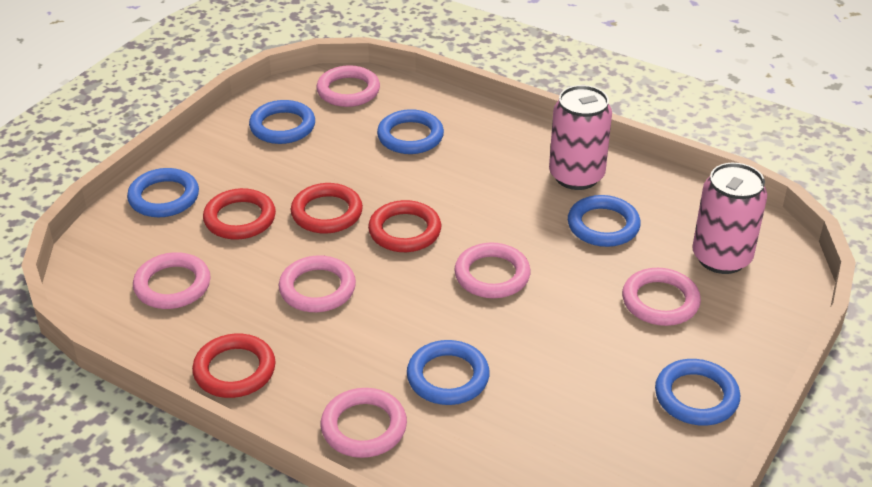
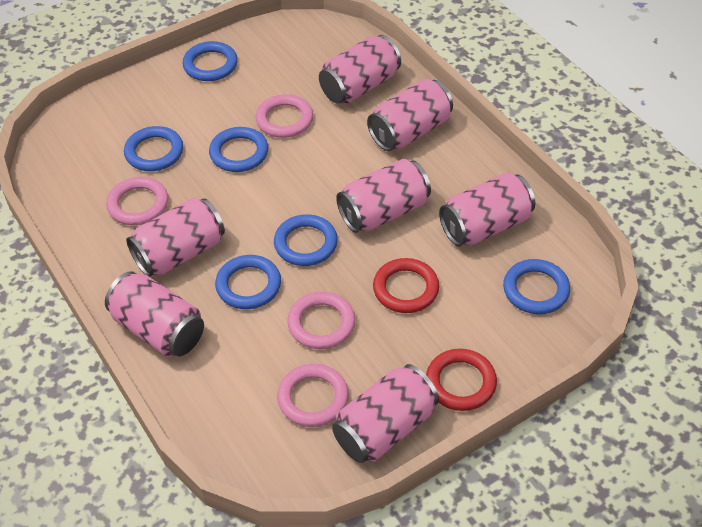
pink can: [549,85,612,190] [692,163,767,274] = 2 -> [105,271,204,357] [126,197,225,277] [319,35,401,104] [332,364,439,463] [336,159,431,233] [367,79,453,151] [439,173,535,246] = 7
pink ring: [133,252,210,309] [279,255,356,312] [316,65,380,107] [321,388,407,458] [454,242,531,298] [622,268,701,326] = 6 -> [106,177,168,225] [255,94,313,138] [277,364,349,427] [287,292,355,349] = 4
red ring: [192,334,276,398] [203,188,276,240] [291,183,363,234] [368,200,441,252] = 4 -> [373,258,439,313] [426,349,497,411] = 2

